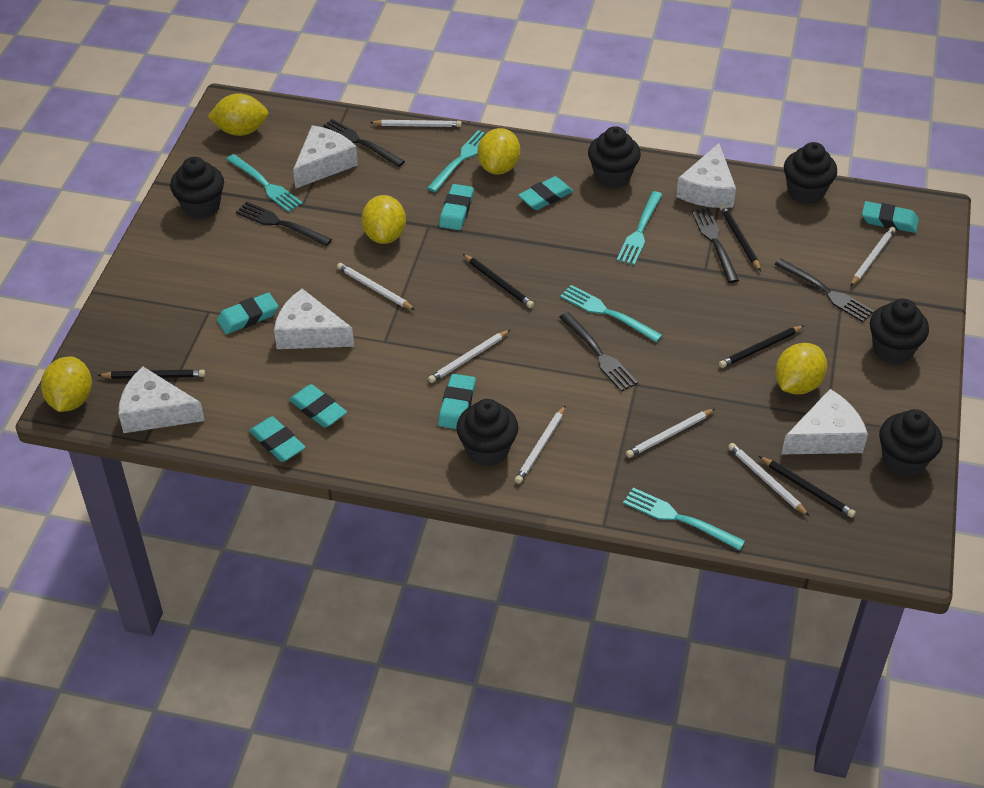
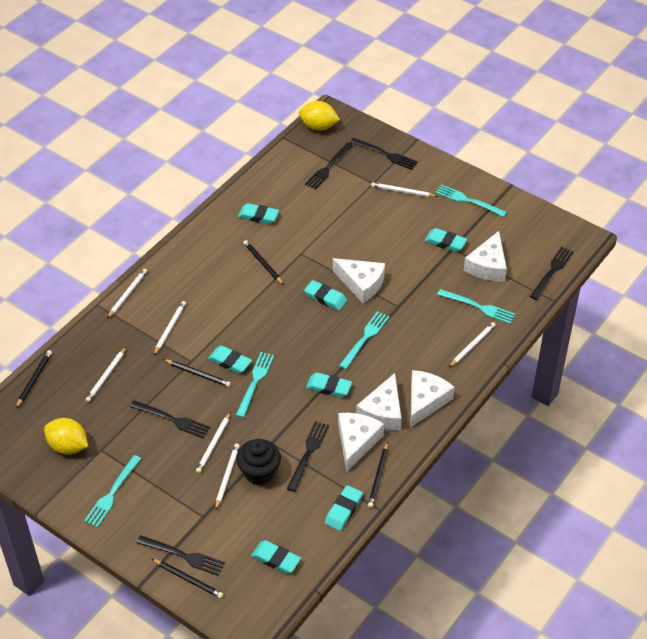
black cupcake: [170,157,224,219] [456,399,518,467] [588,126,641,188] [784,142,837,205] [870,299,929,364] [879,409,943,477] = 6 -> [236,439,281,485] = 1
black fork: [236,201,332,246] [321,119,405,167] [559,312,638,392] [691,208,739,283] [774,258,874,322] = 5 -> [130,400,210,438] [136,535,225,576] [287,421,329,492] [305,142,354,190] [350,138,418,170] [530,247,573,300] = 6
yellow lemon: [41,356,92,412] [207,93,268,136] [361,195,406,244] [478,128,520,175] [775,343,827,395] = 5 -> [44,418,88,455] [299,101,340,131] = 2

